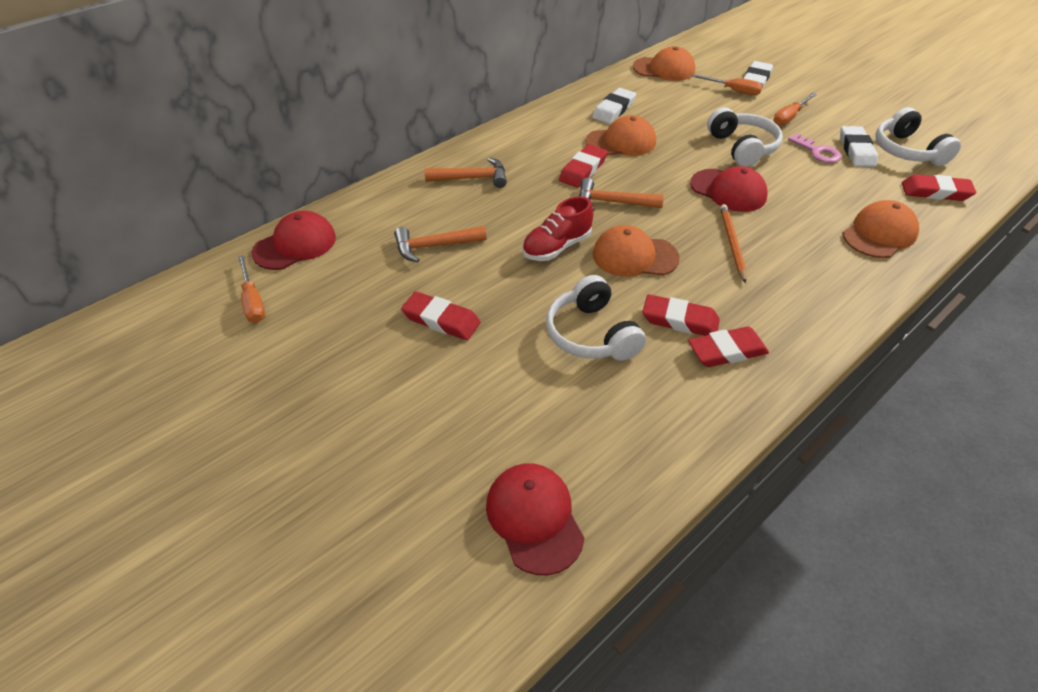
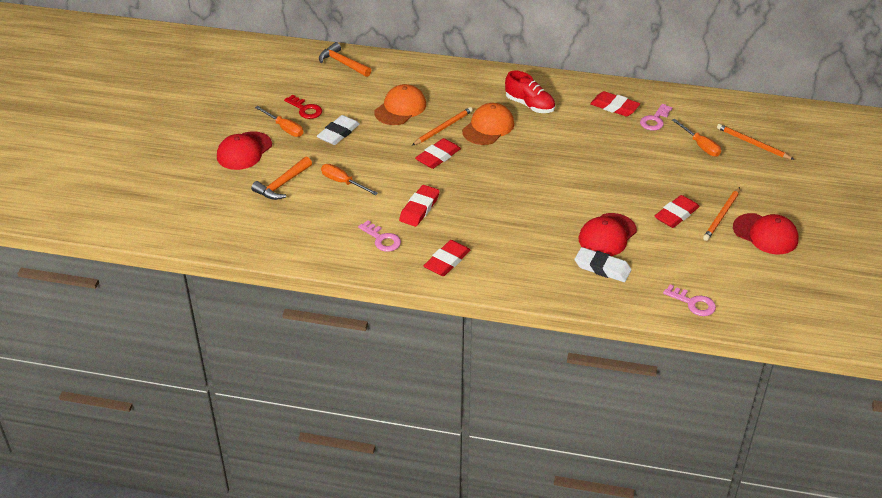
orange cap: [585,115,656,156] [593,225,680,277] [633,46,695,81] [843,200,919,258] = 4 -> [374,84,426,125] [462,103,514,145] = 2
orange hammer: [394,226,487,262] [425,157,507,188] [579,178,664,211] = 3 -> [251,157,312,200] [319,42,371,77] = 2
orange pencil: [720,204,747,283] = 1 -> [412,107,473,146] [703,187,740,241] [717,124,794,160] = 3
pink key: [788,133,841,163] = 1 -> [358,220,401,252] [640,104,673,131] [663,284,716,316] = 3
red key: none = 0 -> [284,95,322,119] = 1
white eraser: [592,88,636,124] [743,61,773,88] [840,126,878,167] = 3 -> [317,115,360,145] [574,247,631,282] = 2
white headphones: [546,275,646,361] [707,108,783,167] [875,107,961,166] = 3 -> none = 0

